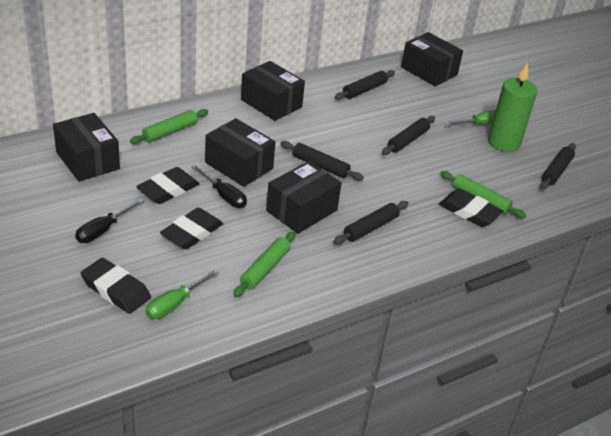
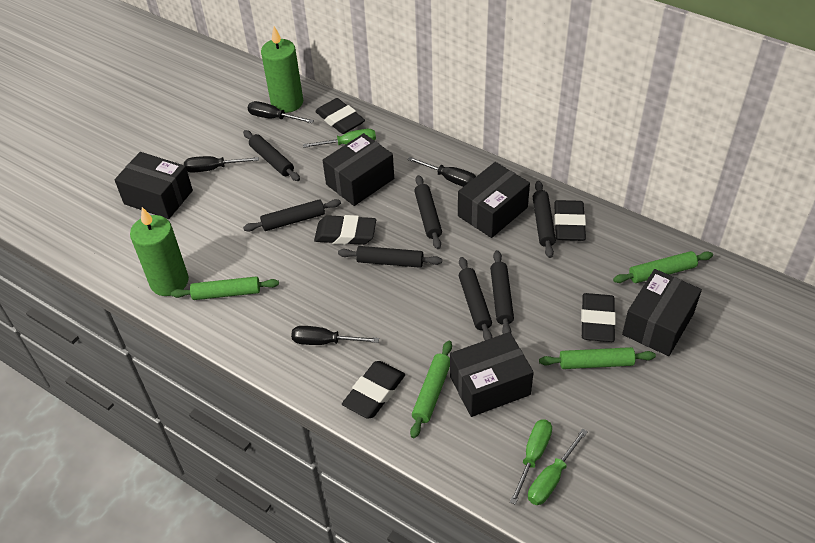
black eraser: [81,258,151,314] [136,167,199,204] [160,208,223,249] [439,189,503,227] = 4 -> [314,215,376,245] [315,98,365,134] [342,361,405,419] [554,200,586,241] [581,293,616,342] = 5
black rolling pin: [280,141,364,181] [333,201,409,244] [335,70,395,100] [382,116,435,155] [540,143,576,190] = 5 -> [243,130,300,181] [243,199,341,232] [338,246,442,268] [414,175,442,249] [459,257,492,340] [490,250,514,334] [533,181,556,258] = 7
black screwdriver: [75,198,144,243] [191,164,247,208] = 2 -> [184,156,259,173] [247,101,314,123] [291,326,379,345] [407,157,476,187] = 4
green candle: [488,63,537,152] = 1 -> [130,207,189,296] [261,26,303,113] = 2
green rolling pin: [130,109,208,144] [233,231,296,297] [440,171,526,218] = 3 -> [171,277,279,300] [410,341,452,438] [539,347,656,369] [613,251,713,283] = 4
green screwdriver: [146,269,219,319] [445,110,496,125] = 2 -> [303,129,376,148] [510,419,552,505] [528,429,588,505] = 3

